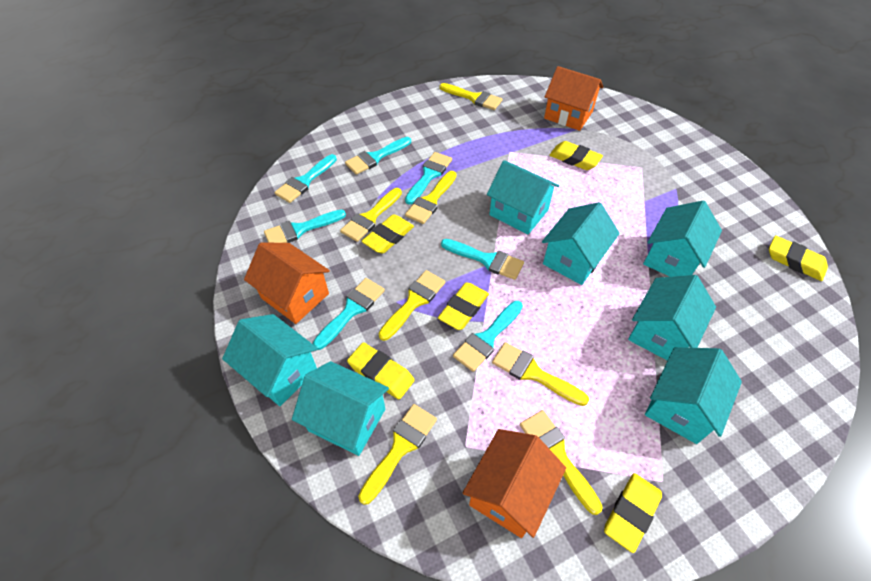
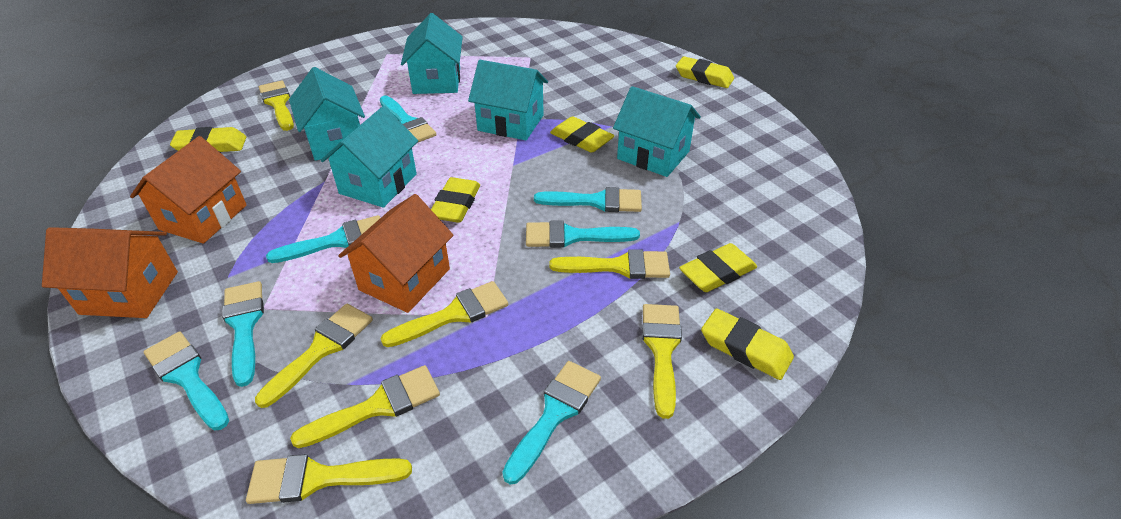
turquoise house: [222,314,318,406] [292,361,389,456] [487,160,559,234] [542,202,620,285] [628,275,716,361] [643,201,722,277] [645,347,742,444] = 7 -> [289,67,365,161] [321,106,418,208] [401,13,463,94] [468,60,548,140] [613,86,701,177] = 5

